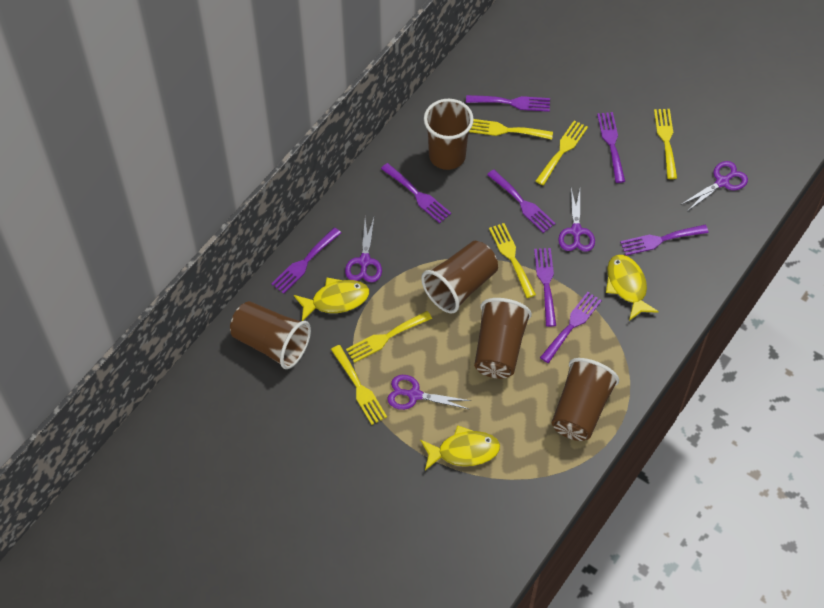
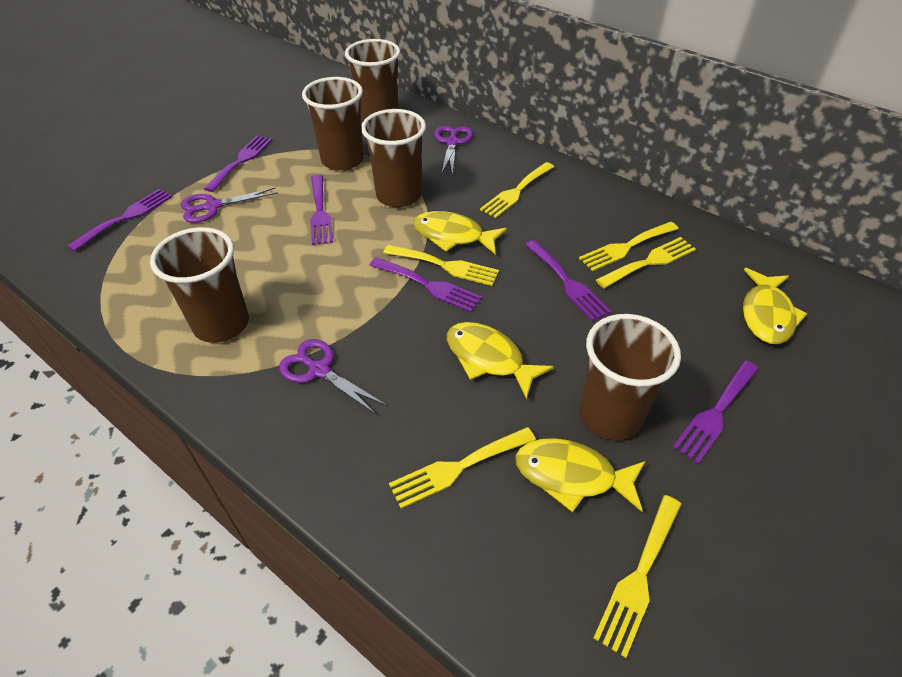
purple fork: [271,227,341,294] [381,163,451,223] [466,95,550,112] [487,170,556,233] [534,248,556,327] [540,292,602,363] [597,112,625,183] [620,225,709,256] = 8 -> [67,189,172,251] [204,136,272,192] [310,174,333,245] [370,257,482,312] [525,240,611,321] [672,361,759,464] = 6
purple scissors: [345,218,382,282] [387,375,471,410] [558,189,595,252] [682,161,748,210] = 4 -> [181,187,278,223] [279,339,387,415] [434,126,473,176] = 3
yellow fish: [294,278,369,321] [420,425,500,470] [606,255,659,321] = 3 -> [413,211,507,254] [447,322,554,399] [515,438,646,512] [743,268,807,344] = 4

